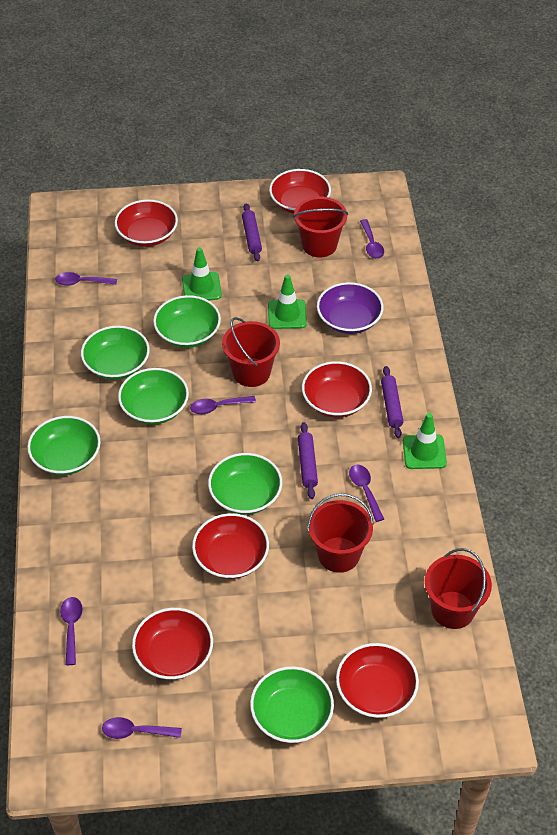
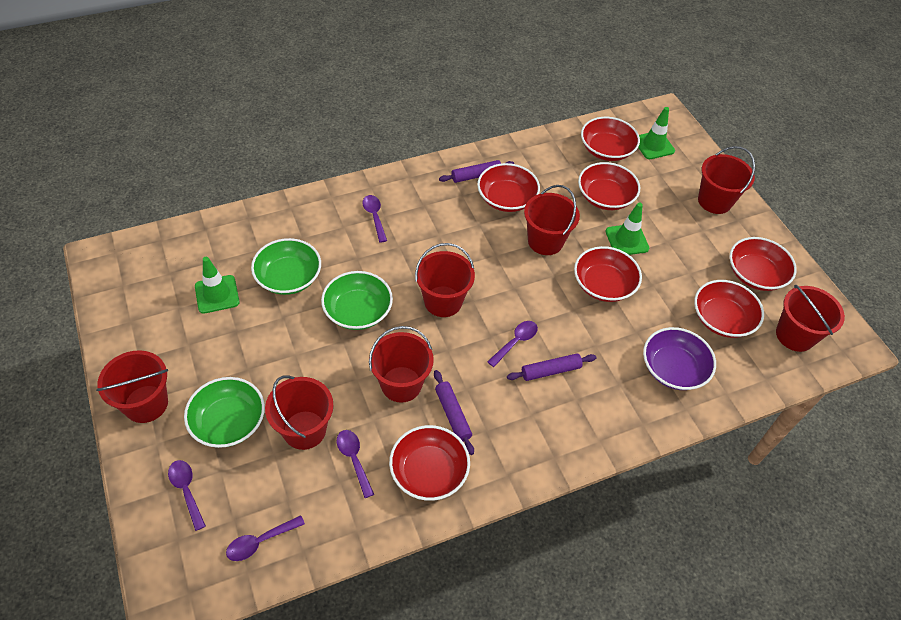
green bowl: [27,416,101,475] [81,326,150,380] [118,368,189,424] [153,295,221,348] [208,453,282,515] [250,666,334,743] = 6 -> [184,377,265,448] [251,238,321,295] [321,271,393,330] = 3
purple spoon: [55,272,117,286] [60,597,83,665] [102,717,182,739] [190,396,256,414] [349,465,384,522] [360,219,384,259] = 6 -> [168,460,206,531] [226,515,305,561] [337,430,374,498] [362,195,387,243] [487,321,538,367] = 5
red bowl: [115,200,178,247] [132,608,213,680] [192,513,269,579] [269,169,331,214] [302,361,372,417] [336,643,419,718] = 6 -> [389,425,470,501] [477,163,540,212] [574,246,642,302] [578,162,640,210] [581,117,640,161] [694,280,764,338] [730,237,797,291] = 7
red bucket: [222,317,280,387] [293,197,348,257] [307,493,374,573] [425,548,492,629] = 4 -> [96,351,168,423] [265,375,333,450] [369,326,434,403] [415,243,475,317] [524,185,580,255] [698,146,755,214] [776,285,845,352] = 7

